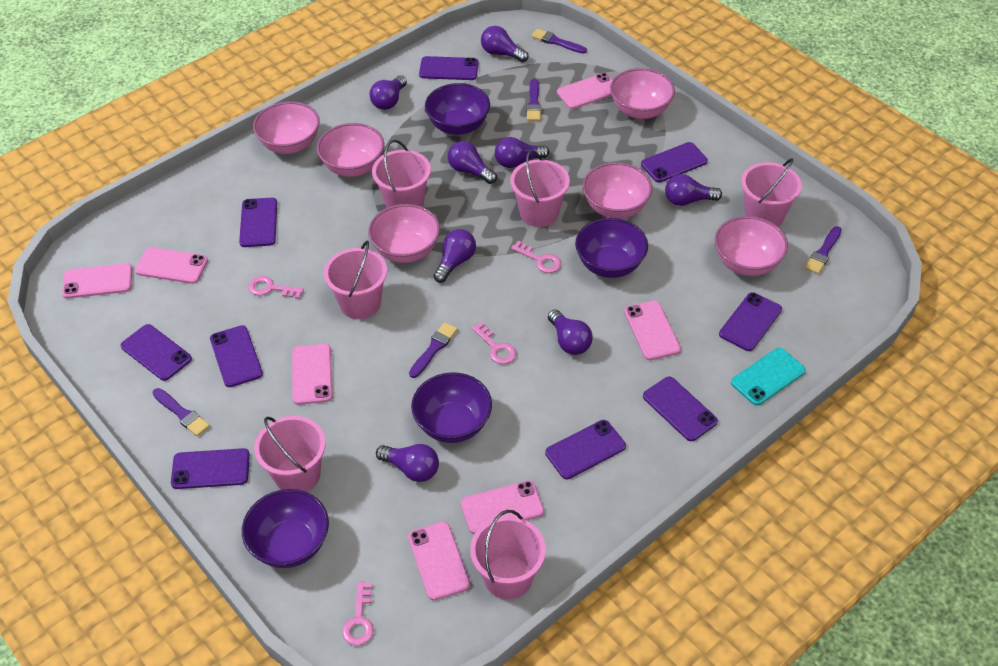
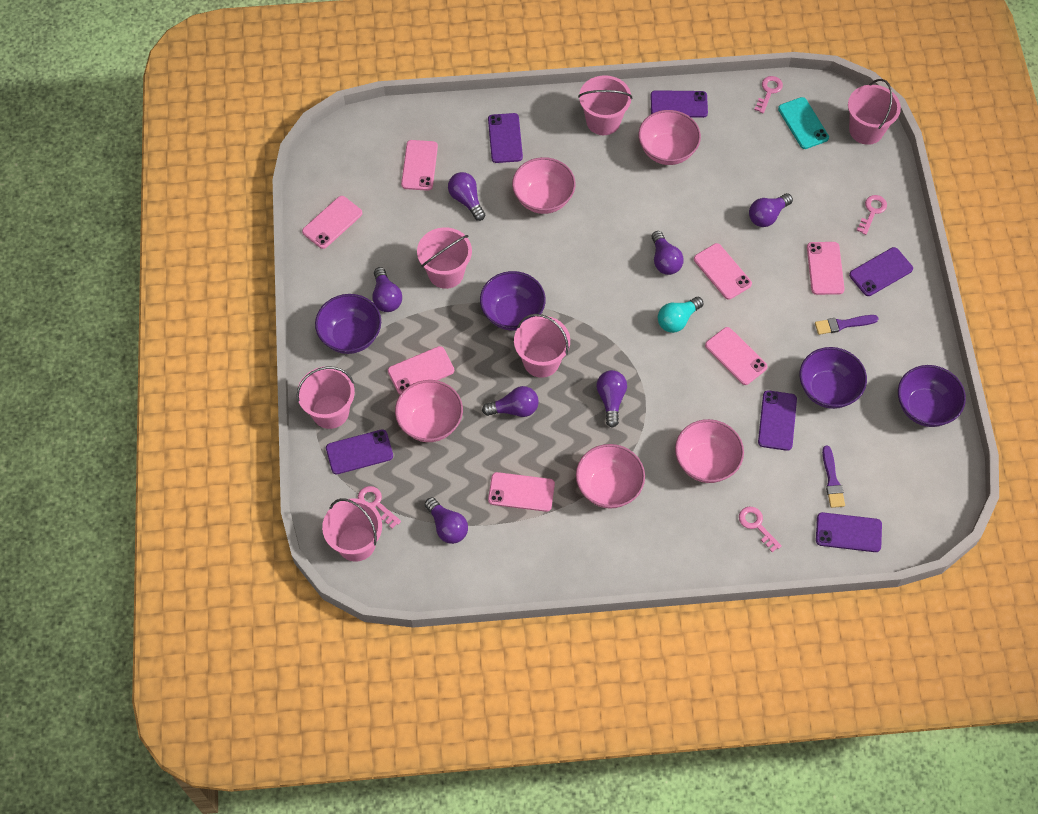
pink bowl: [253,102,320,154] [317,123,384,177] [368,204,440,263] [583,162,652,219] [610,68,675,119] [715,216,788,276] = 6 -> [395,380,463,442] [512,157,576,214] [576,444,645,509] [638,110,701,165] [675,419,744,483] = 5
purple brush: [153,388,210,436] [409,322,458,378] [527,79,541,121] [531,29,587,54] [805,226,842,274] = 5 -> [815,315,879,335] [822,445,845,508] = 2
purple light bulb: [370,75,407,110] [376,444,439,482] [434,229,476,283] [448,141,497,184] [481,26,529,62] [495,137,549,168] [548,309,593,355] [665,174,722,206] = 8 -> [372,267,402,312] [425,497,468,544] [448,172,485,221] [482,386,539,417] [596,370,627,428] [652,231,684,275] [749,193,793,227] = 7
purple phone: [121,324,192,381] [171,448,250,489] [210,325,263,387] [239,198,277,247] [419,56,478,80] [545,420,626,479] [641,142,708,183] [643,376,718,441] [719,292,782,351] = 9 -> [326,429,393,474] [488,113,523,163] [651,90,708,118] [758,390,797,451] [816,512,882,552] [849,247,913,296] = 6
turquoise light bulb: none = 0 -> [658,297,704,333] = 1

